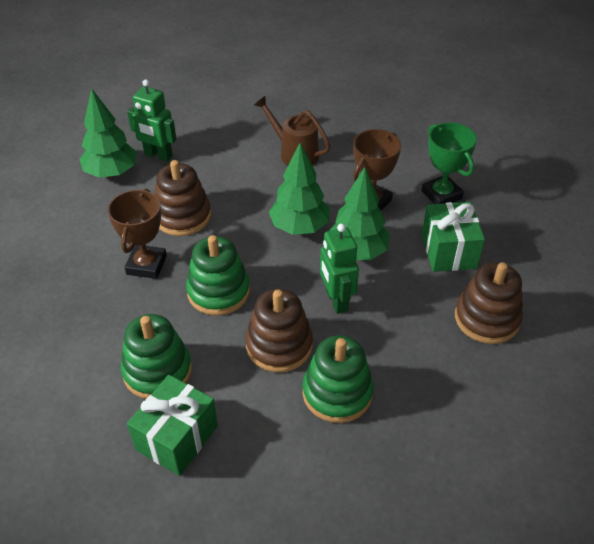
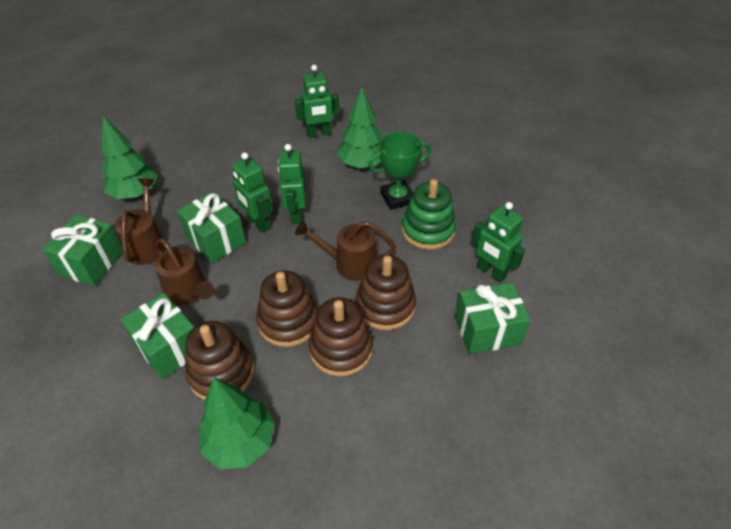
brown stacking toy: [155,160,211,236] [245,289,313,372] [455,262,523,344] = 3 -> [185,321,254,400] [256,270,318,347] [309,297,373,377] [356,255,416,330] = 4
brown trophy: [108,189,167,279] [353,129,401,210] = 2 -> none = 0
brown watering can: [254,96,330,165] = 1 -> [115,178,166,265] [155,238,214,306] [295,221,396,281] = 3
green gift: [127,375,218,476] [422,202,485,272] = 2 -> [42,215,123,286] [120,293,194,380] [177,192,246,263] [455,282,531,354] = 4
green robot: [127,79,177,162] [320,224,359,314] = 2 -> [232,152,273,233] [278,144,306,224] [295,65,339,138] [471,202,525,283] = 4
green stacking toy: [121,314,192,399] [186,235,250,316] [302,335,374,423] = 3 -> [402,179,456,250] = 1

